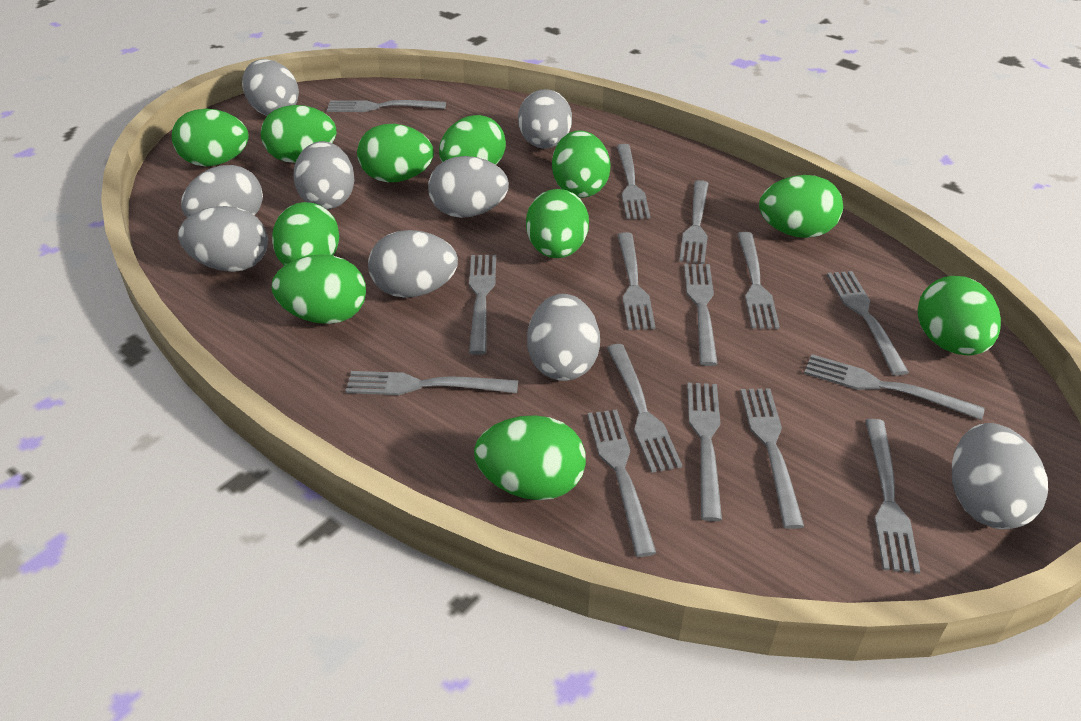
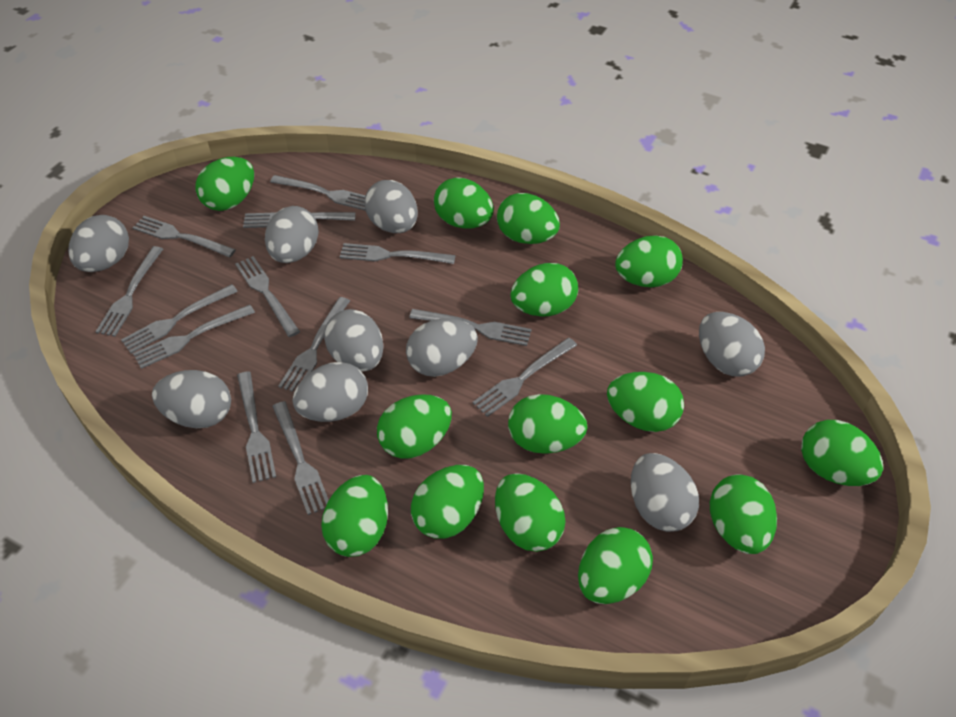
green egg: [172,109,249,166] [261,105,337,163] [272,202,339,266] [272,254,366,324] [357,124,434,182] [439,115,506,165] [474,415,586,500] [526,189,589,258] [552,130,611,198] [759,175,843,238] [918,276,1001,355] = 11 -> [195,157,254,211] [321,475,388,557] [377,394,452,459] [411,465,484,539] [434,177,494,229] [495,473,565,552] [497,193,560,244] [508,394,587,454] [510,263,578,317] [578,527,653,604] [607,372,684,432] [615,235,683,287] [709,474,777,554] [801,420,883,486] = 14
grey fork: [327,100,446,112] [345,371,518,395] [469,255,496,355] [588,409,656,557] [607,344,682,473] [617,144,650,219] [618,232,655,330] [679,180,709,264] [684,263,718,366] [687,383,722,521] [738,232,780,329] [741,388,804,529] [804,354,985,420] [827,271,909,376] [865,419,920,574] = 15 -> [95,246,163,337] [121,284,238,354] [132,216,236,258] [133,305,255,369] [235,256,300,337] [237,371,276,483] [243,212,356,228] [270,175,366,210] [272,401,329,515] [278,297,350,392] [340,243,456,264] [409,309,532,346] [472,338,577,417] = 13

